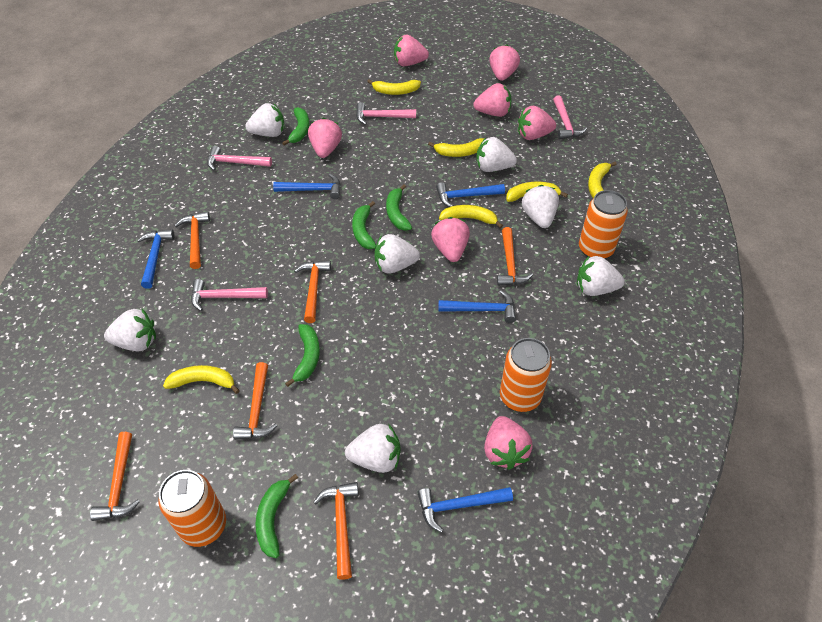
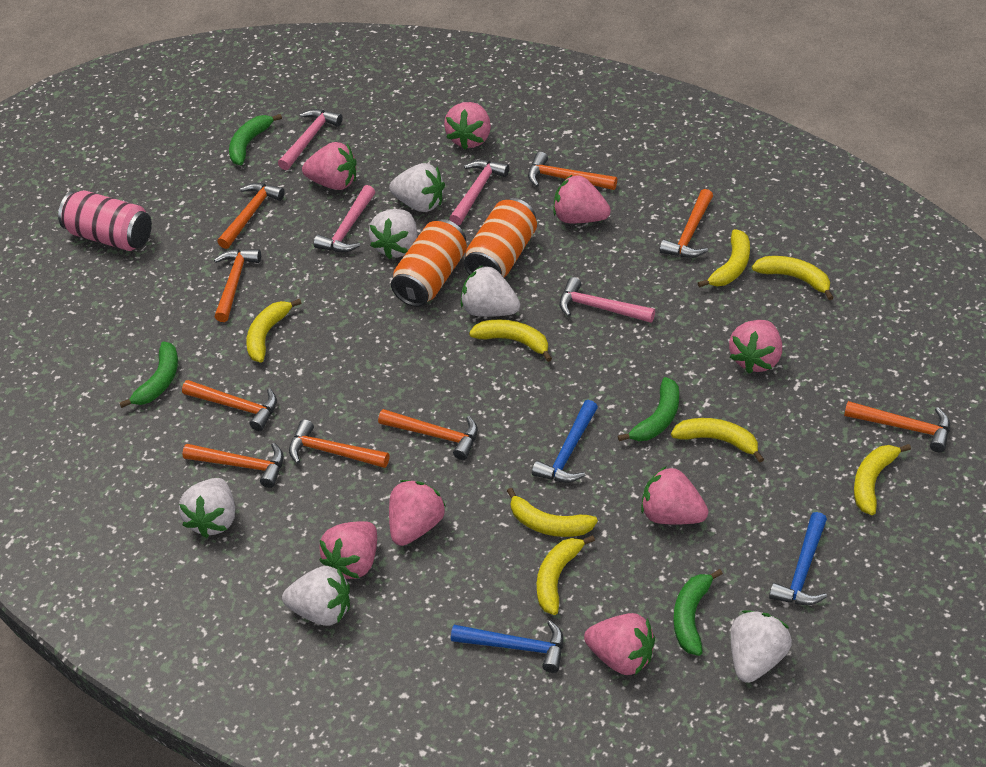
blue hammer: [137,229,175,289] [273,174,340,199] [417,487,513,533] [436,182,505,207] [438,290,516,323] = 5 -> [451,620,564,673] [532,400,598,483] [769,512,827,605] = 3
green banana: [256,474,298,558] [282,107,309,145] [285,324,320,387] [352,201,376,249] [386,184,412,231] = 5 -> [119,341,178,408] [229,114,282,165] [618,377,679,441] [674,569,723,656] = 4
orange can: [159,470,226,547] [500,338,552,412] [579,190,628,259] = 3 -> [391,219,467,307] [464,198,537,277] = 2
orange hammer: [90,432,140,521] [175,211,210,269] [233,362,278,440] [294,260,331,323] [314,482,359,580] [497,227,533,286] = 6 -> [182,380,277,431] [183,443,284,488] [214,249,261,322] [217,183,285,249] [289,419,389,468] [378,409,478,460] [528,152,617,190] [660,189,713,258] [844,401,950,452] = 9
pink can: none = 0 -> [58,190,152,251] = 1
pink strawberry: [308,118,342,158] [394,35,429,66] [431,217,470,262] [474,83,512,117] [484,416,533,470] [489,44,520,81] [518,106,556,140] = 7 -> [302,142,357,190] [319,521,377,579] [389,480,446,546] [444,102,491,150] [553,174,611,223] [584,613,655,675] [641,466,708,525] [729,320,782,373] = 8
white strawberry: [104,309,156,351] [245,103,284,137] [345,424,401,473] [375,234,420,274] [476,137,517,172] [522,185,559,228] [577,256,625,296] = 7 -> [179,478,235,538] [282,566,350,626] [369,209,417,259] [389,163,445,212] [461,265,520,317] [731,610,792,683] = 6
yellow banana: [163,365,240,394] [367,79,421,95] [428,138,484,157] [439,205,503,228] [506,182,568,202] [588,162,617,198] = 6 -> [246,298,301,363] [469,320,552,362] [507,488,598,537] [537,535,595,615] [671,418,764,462] [698,229,750,288] [752,256,834,300] [854,444,911,515] = 8

